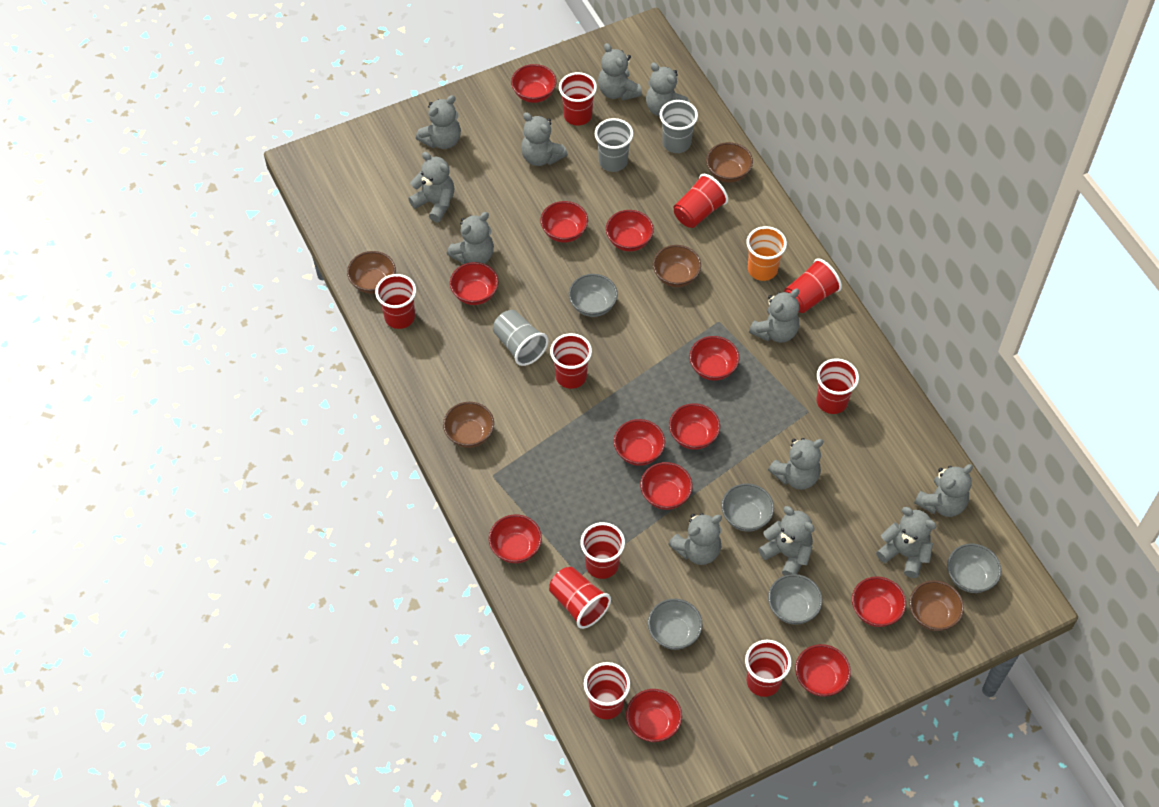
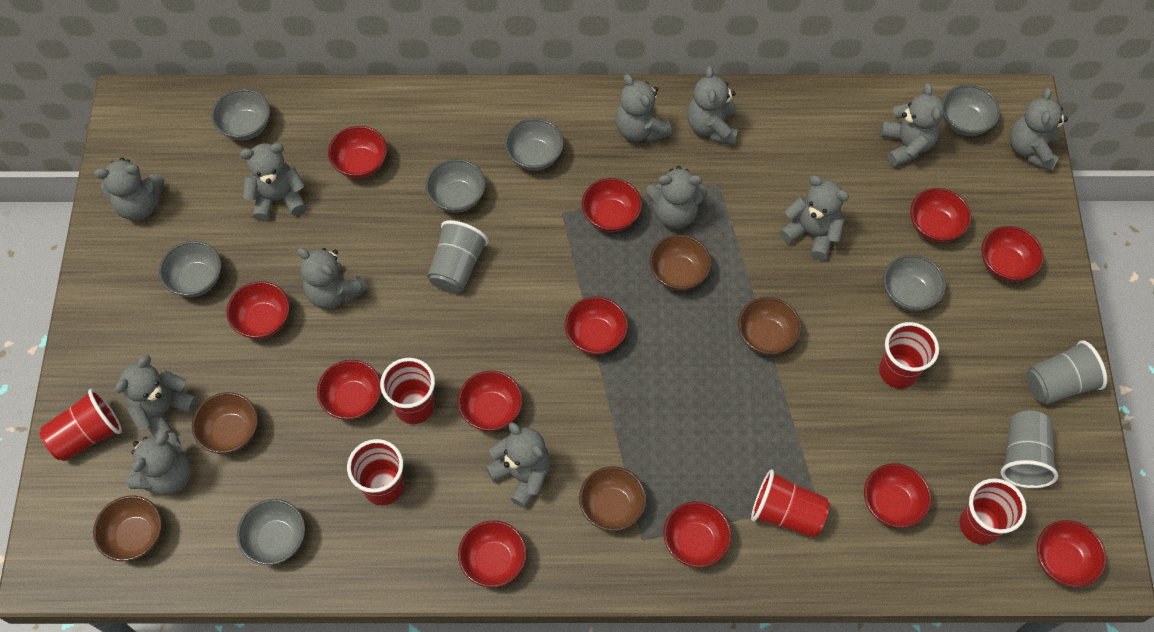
grey bowl: [569,274,618,317] [648,599,702,650] [721,483,774,532] [768,574,822,625] [947,543,1001,593] = 5 -> [159,241,221,297] [211,89,270,141] [237,499,305,565] [425,159,485,213] [505,118,564,171] [883,255,946,311] [942,85,1000,136] = 7
orange cup: [747,226,787,281] = 1 -> none = 0
red cup: [375,274,416,329] [549,567,611,629] [550,333,592,389] [559,72,597,125] [580,522,625,579] [584,662,630,719] [674,174,728,228] [745,640,791,697] [784,258,842,313] [816,358,859,414] = 10 -> [39,389,122,461] [347,439,404,506] [380,358,435,424] [751,469,830,538] [879,322,939,389] [959,478,1027,545] = 6

